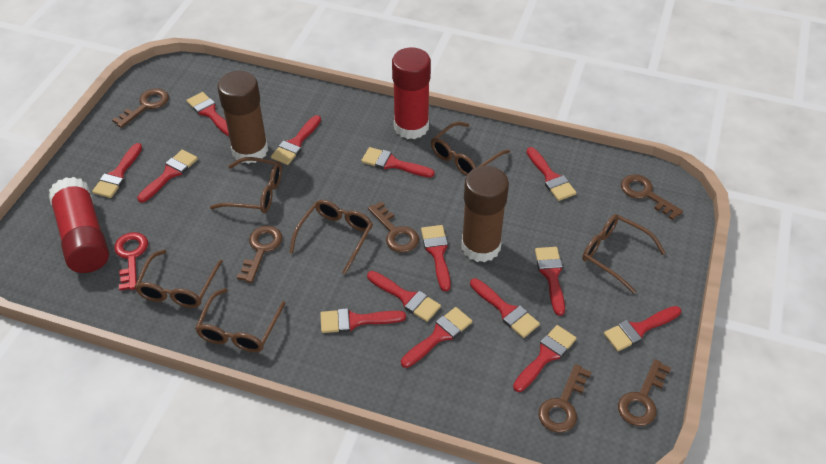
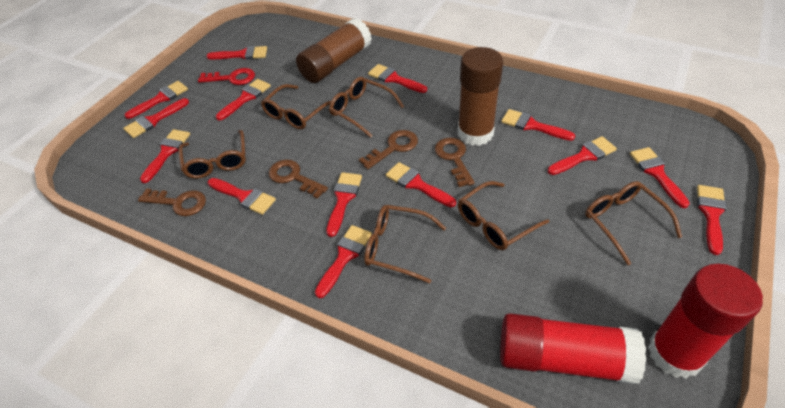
brown key: [112,88,169,128] [237,226,282,283] [368,201,419,253] [539,364,591,433] [618,359,671,426] [621,175,683,220] = 6 -> [138,188,206,216] [269,159,328,199] [359,130,418,169] [435,138,475,187] = 4

